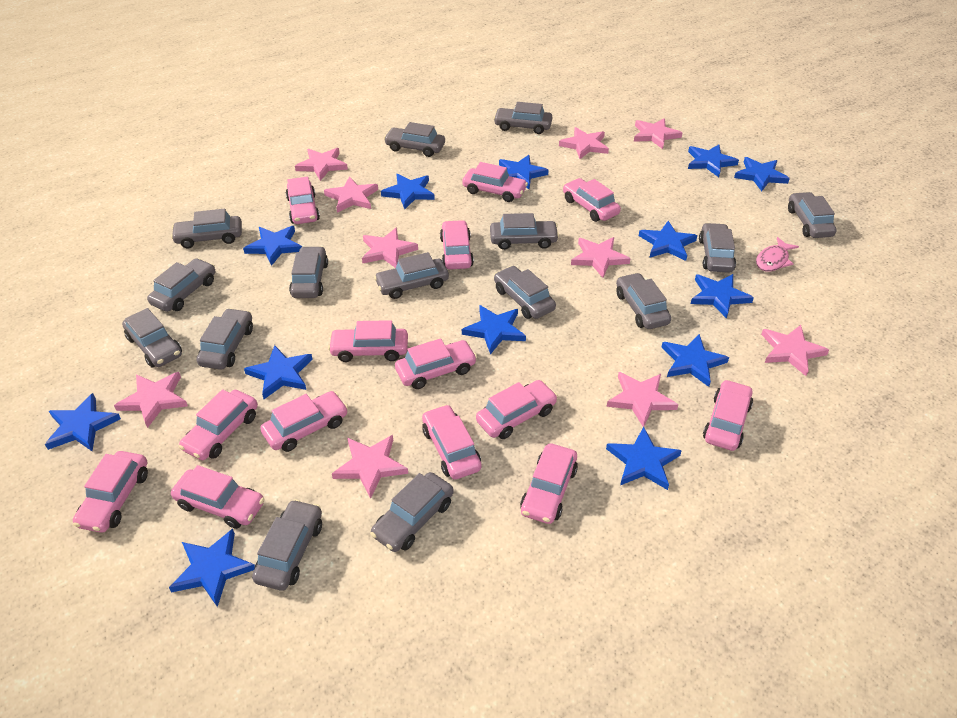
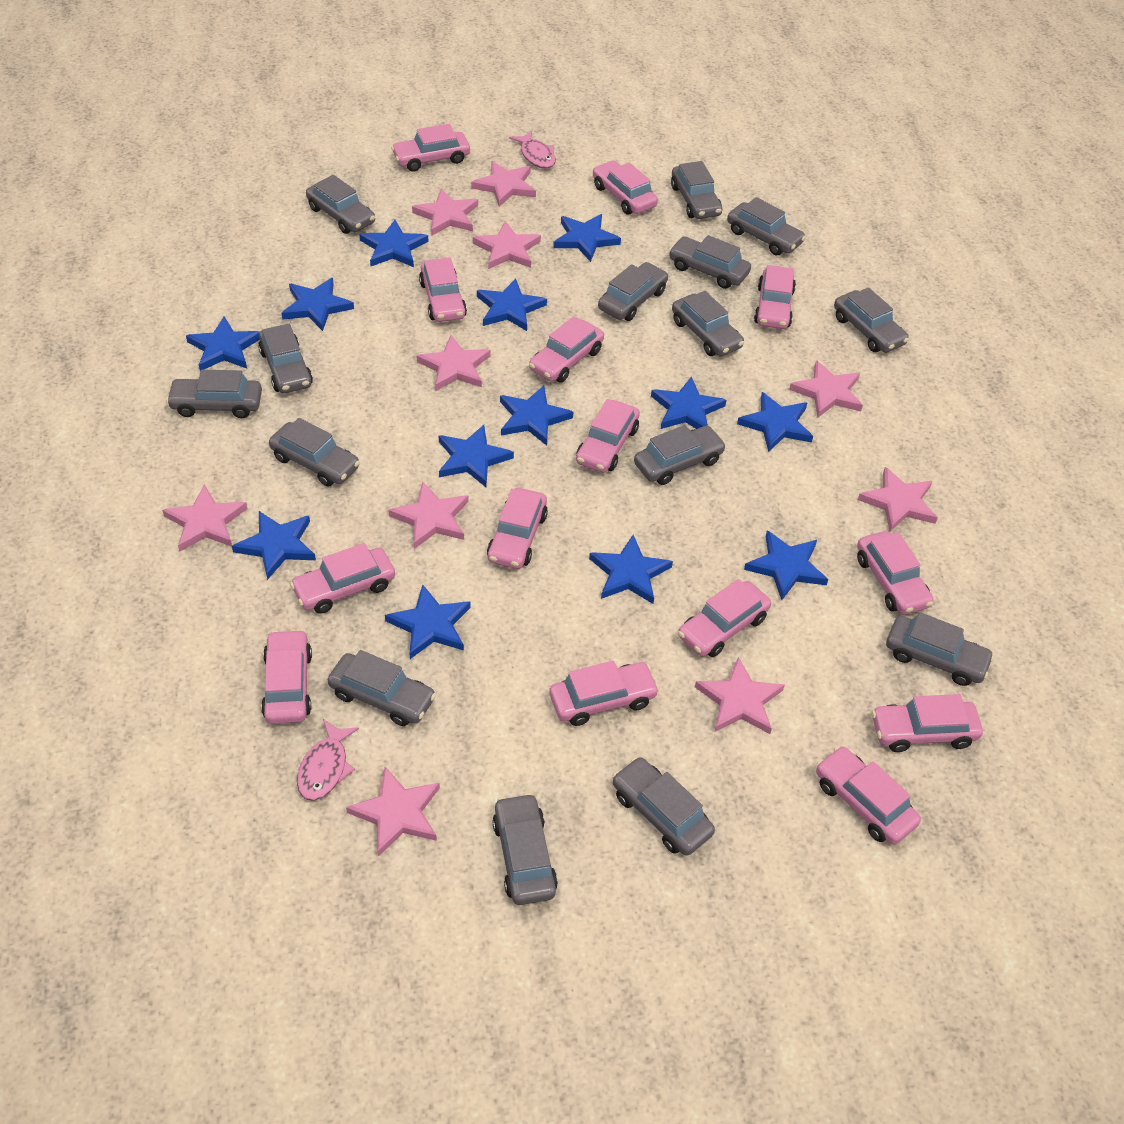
pink fish: [756,237,799,272] = 1 -> [297,719,359,800] [509,131,556,169] = 2

